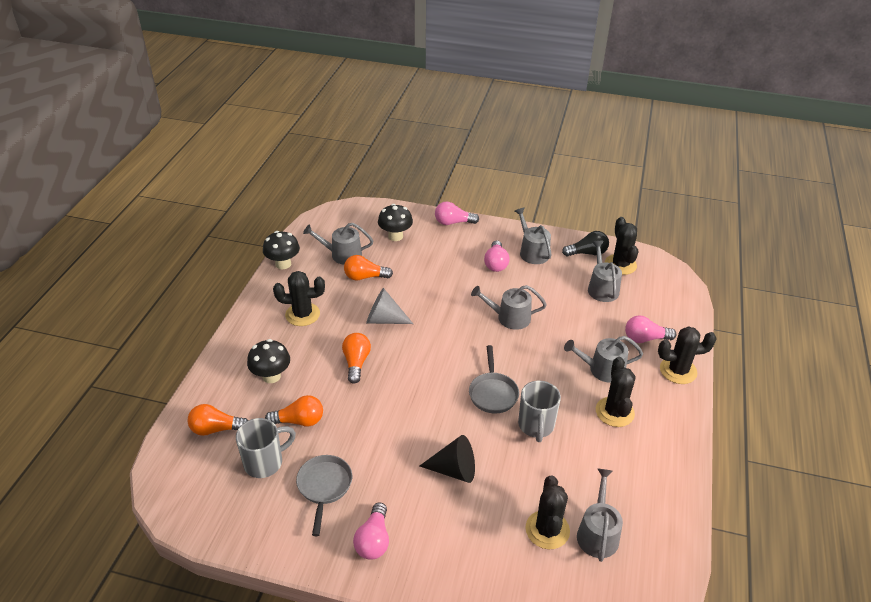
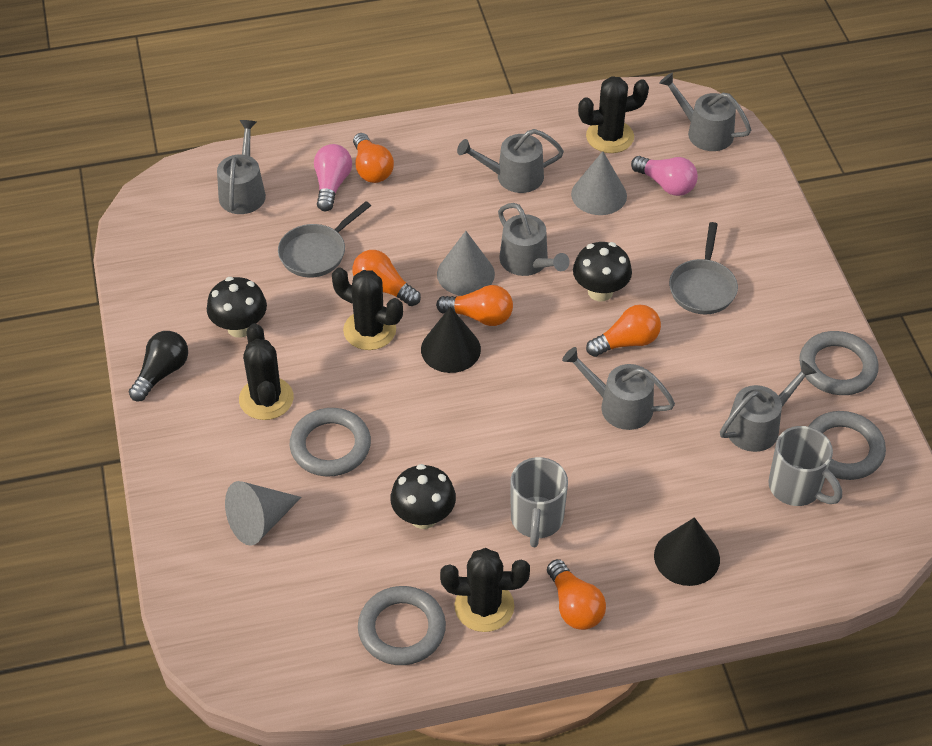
black cactus: [273,271,325,326] [526,475,570,549] [596,357,635,427] [605,217,638,275] [658,326,717,384] = 5 -> [239,323,294,420] [332,267,403,350] [440,548,530,632] [578,76,649,153] = 4
black cone: [420,435,475,483] = 1 -> [421,307,481,373] [654,517,720,586] = 2
grey cone: [366,288,413,324] = 1 -> [225,481,301,546] [437,231,495,296] [571,151,627,215] = 3
grey ring: none = 0 -> [290,408,371,476] [358,586,446,665] [799,331,879,395] [808,411,886,480] = 4
orange light bulb: [188,404,248,436] [265,395,323,427] [342,333,371,384] [344,255,393,280] = 4 -> [352,250,421,306] [353,133,394,183] [436,285,513,326] [547,559,606,630] [586,305,661,357] = 5
pink light bulb: [353,502,389,560] [435,201,479,225] [484,240,509,272] [625,316,676,343] = 4 -> [314,144,352,211] [631,156,698,196] = 2

